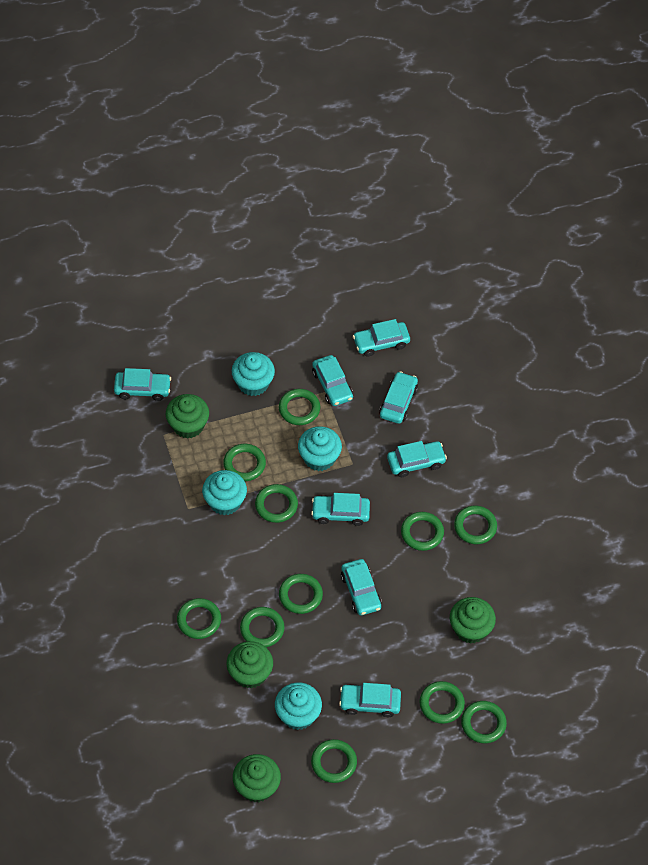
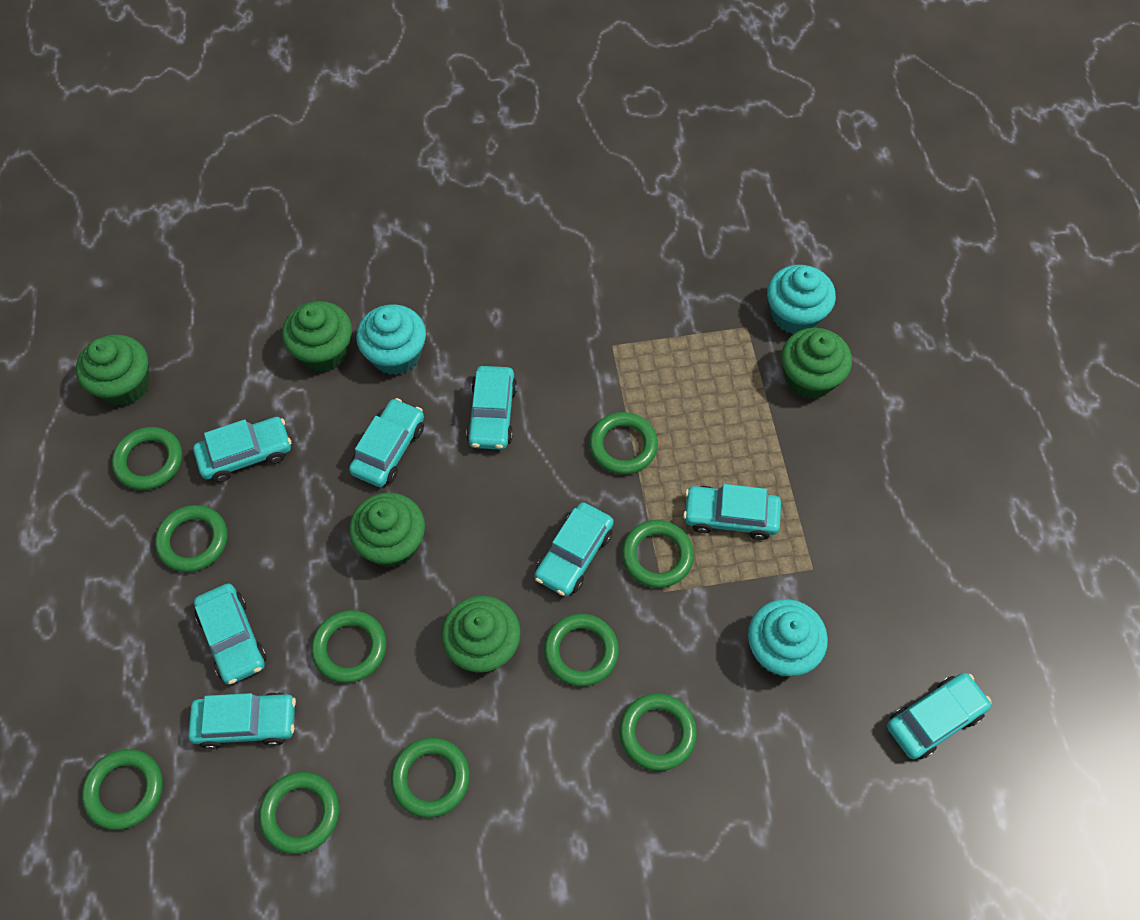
green cupcake: [166,394,209,439] [227,641,273,689] [233,754,281,802] [450,597,496,644] = 4 -> [76,334,150,406] [282,301,352,372] [349,492,425,567] [441,595,521,673] [781,328,852,399] = 5
green ring: [177,598,221,639] [223,444,266,481] [240,607,285,647] [255,484,298,523] [279,389,320,425] [279,574,323,614] [311,739,357,783] [401,512,444,551] [419,681,465,724] [454,505,497,544] [461,701,507,743] = 11 -> [82,749,163,830] [112,427,182,490] [155,505,227,572] [259,772,339,854] [311,610,386,683] [391,738,470,818] [544,614,619,686] [589,412,658,475] [619,693,697,771] [622,520,694,588] = 10
turquoise cupcake: [202,470,247,515] [232,352,275,396] [275,682,322,730] [298,426,342,471] = 4 -> [356,304,426,375] [748,599,828,676] [767,265,836,334] = 3

